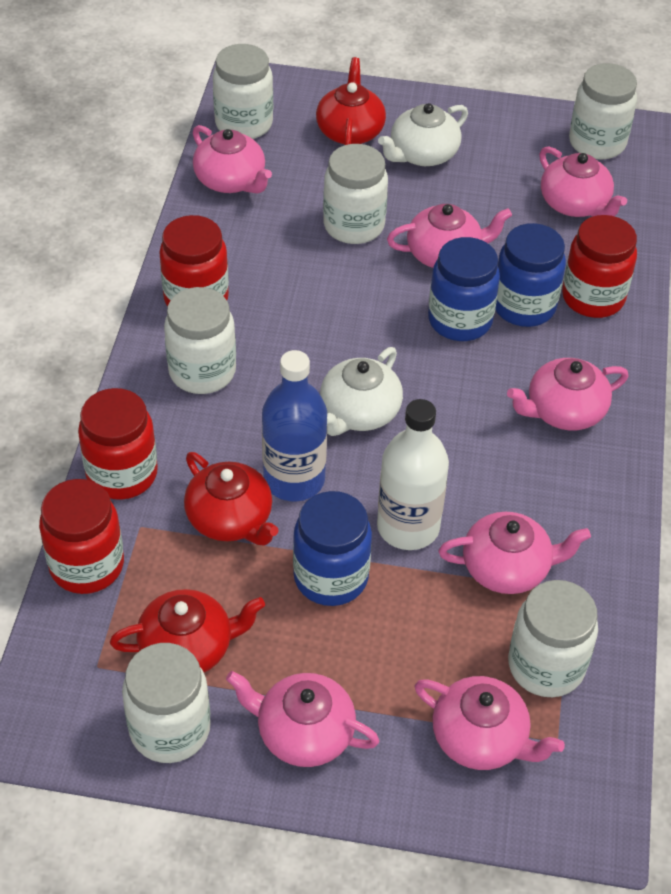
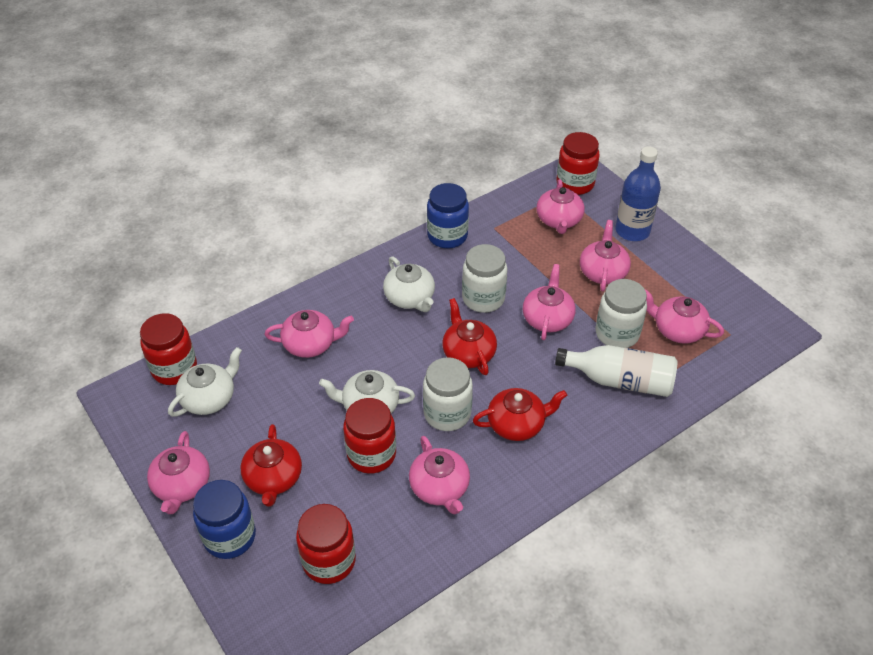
blue jar: [293,491,372,606] [428,237,500,341] [495,223,566,327] = 3 -> [193,480,256,559] [427,183,469,248] = 2
white jar: [122,643,211,763] [164,287,236,394] [213,44,273,139] [323,144,388,244] [508,580,598,697] [569,63,637,159] = 6 -> [423,357,473,431] [462,244,507,313] [595,279,647,348] = 3
white teapot: [320,347,403,436] [378,103,468,166] = 2 -> [168,347,242,417] [319,370,415,413] [383,257,435,312] = 3

